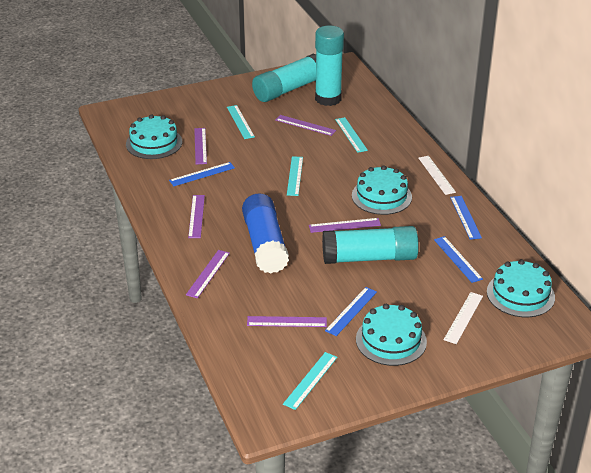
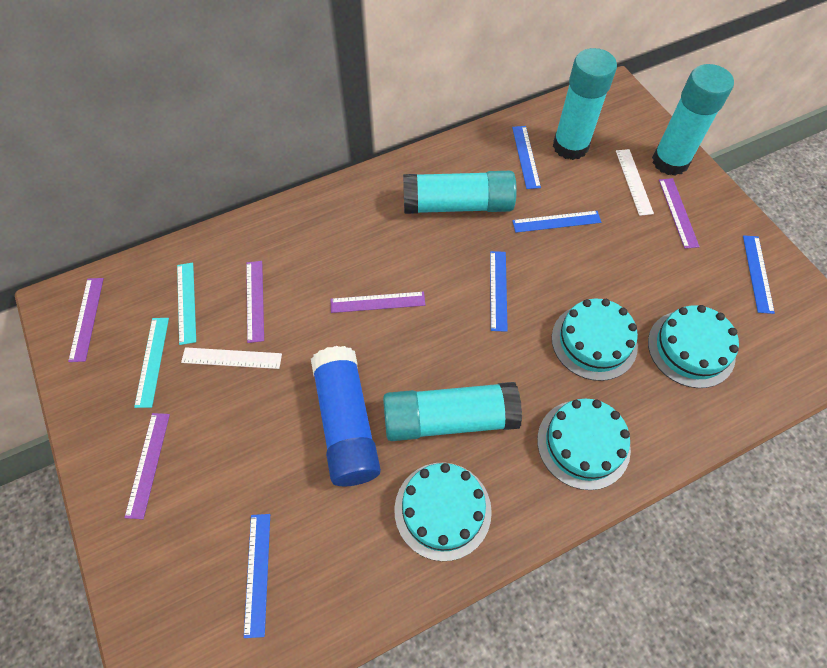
blue ruler: [169,162,235,186] [325,287,377,336] [434,236,483,283] [450,196,482,240] = 4 -> [244,514,270,638] [490,251,508,332] [512,126,541,189] [512,211,601,233] [743,235,775,314] = 5
purple ruler: [186,250,230,298] [188,195,205,238] [194,128,207,165] [247,316,327,327] [276,115,336,136] [309,218,381,233] = 6 -> [68,278,104,362] [124,413,170,519] [246,261,264,343] [330,291,425,313] [659,178,700,249] = 5
turquoise glue stick: [252,53,316,102] [315,26,344,106] [322,226,419,264] = 3 -> [383,382,522,441] [403,171,517,214] [553,48,617,160] [652,64,734,176] = 4
turquoise ruler: [227,105,255,139] [283,352,337,410] [287,156,303,196] [335,117,368,153] = 4 -> [134,318,169,408] [177,263,196,345] = 2

